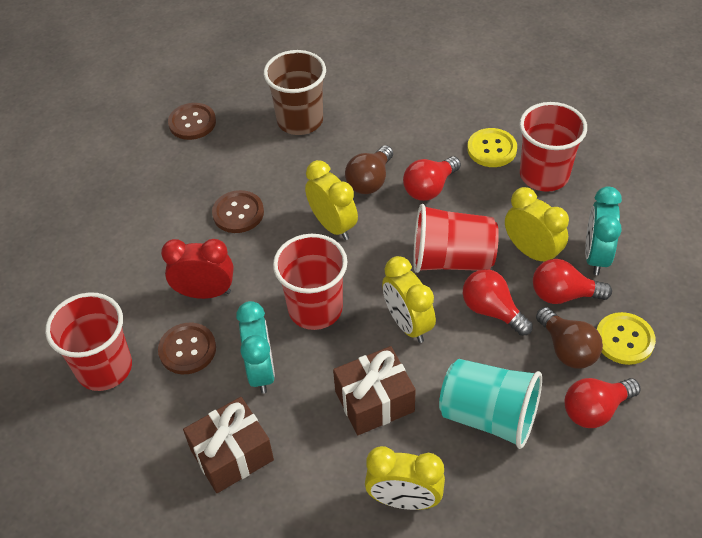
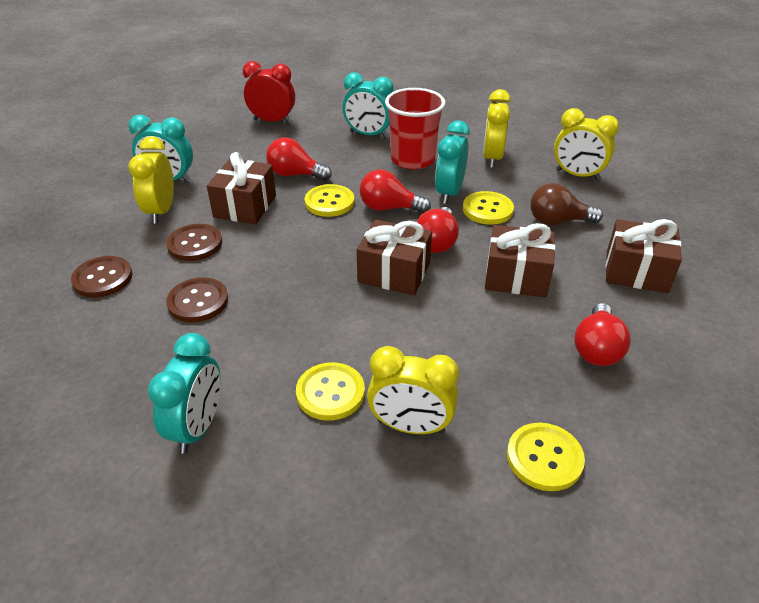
brown cup: [264,50,326,135] = 1 -> none = 0
brown gift: [183,397,274,493] [333,346,416,435] = 2 -> [207,152,276,224] [357,220,432,295] [485,223,555,297] [606,219,682,293] = 4
brown light bulb: [345,145,393,194] [536,307,603,368] = 2 -> [530,183,603,225] = 1
red cup: [45,292,132,391] [273,234,347,330] [413,204,499,273] [519,102,587,192] = 4 -> [385,88,445,169] = 1
turquoise clock: [236,301,275,394] [585,186,622,275] = 2 -> [129,115,193,183] [148,333,221,454] [343,72,393,138] [435,121,470,204] = 4
turquoise cup: [439,359,542,449] = 1 -> none = 0
yellow button: [467,128,517,167] [597,312,656,365] = 2 -> [296,362,365,421] [305,184,354,217] [463,191,514,224] [507,423,585,491] = 4

